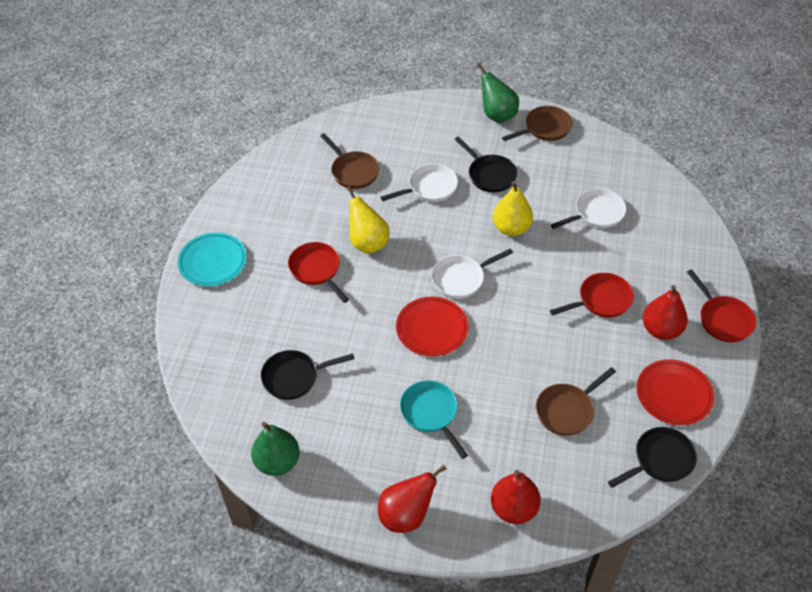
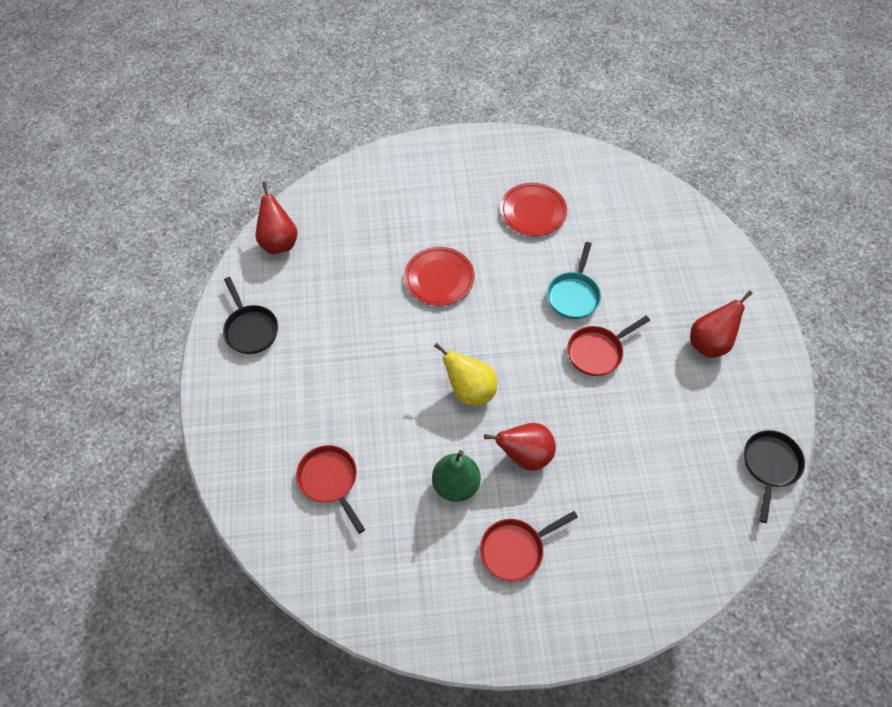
black pan: [260,350,355,400] [454,136,517,192] [608,427,697,488] = 3 -> [223,277,278,354] [744,430,805,523] = 2
brown pan: [320,133,379,189] [502,106,573,141] [536,367,616,436] = 3 -> none = 0
green pear: [251,422,300,476] [477,63,519,123] = 2 -> [432,450,481,502] = 1
turquoise plate: [177,232,247,286] = 1 -> none = 0
white pan: [380,164,458,202] [431,249,513,299] [551,188,626,229] = 3 -> none = 0
yellow pear: [347,186,390,254] [492,181,533,236] = 2 -> [434,343,497,406] = 1

